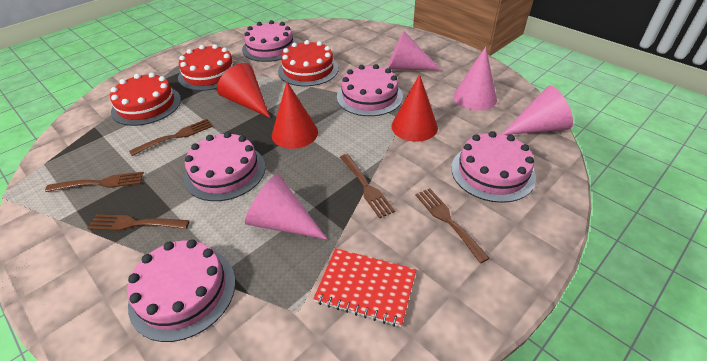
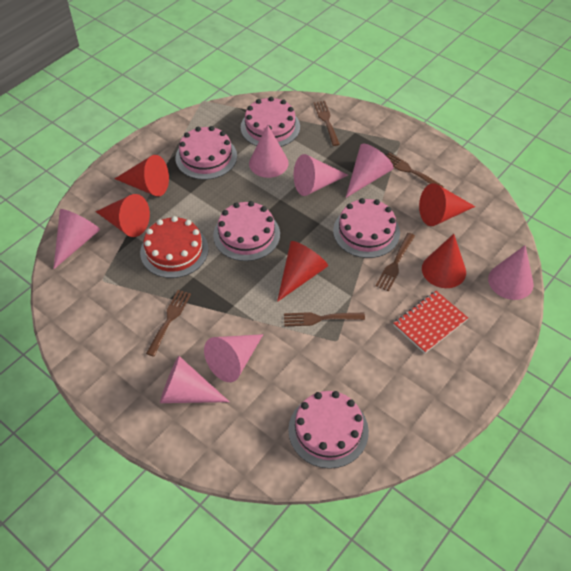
pink cone: [245,174,327,240] [388,31,442,71] [453,47,497,111] [502,86,573,135] = 4 -> [54,209,100,269] [160,356,230,403] [204,334,263,382] [249,125,289,178] [294,154,348,196] [346,144,394,198] [488,245,534,300] = 7
red cake: [110,73,181,126] [178,44,237,91] [278,40,339,86] = 3 -> [140,216,209,278] = 1
red cone: [217,63,270,118] [272,82,318,149] [391,74,438,142] = 3 -> [96,194,150,237] [115,155,169,196] [277,241,328,302] [419,183,475,226] [422,234,466,288] = 5

